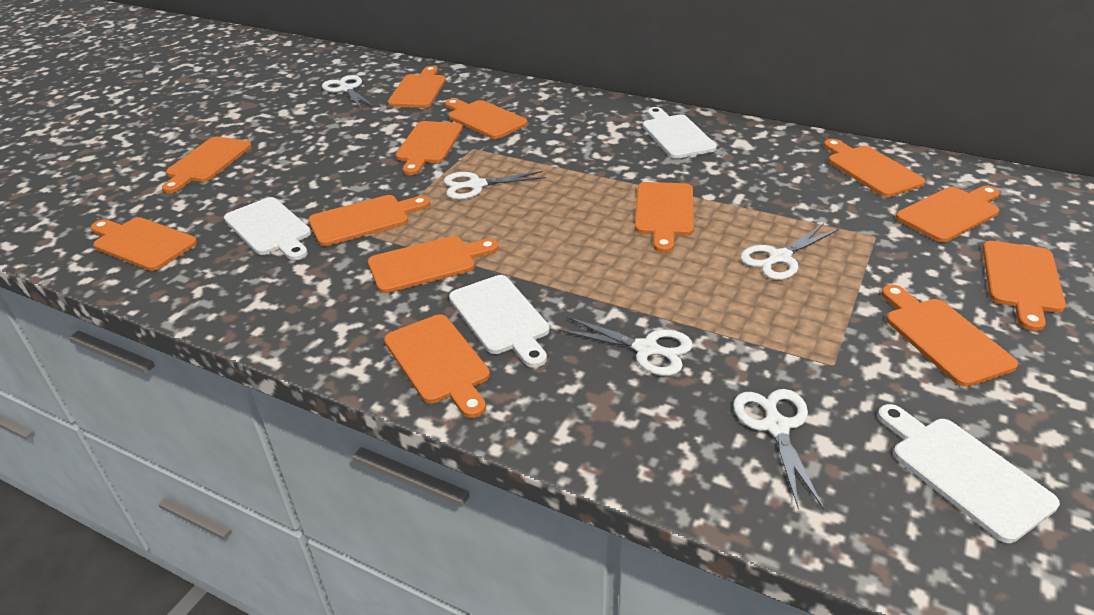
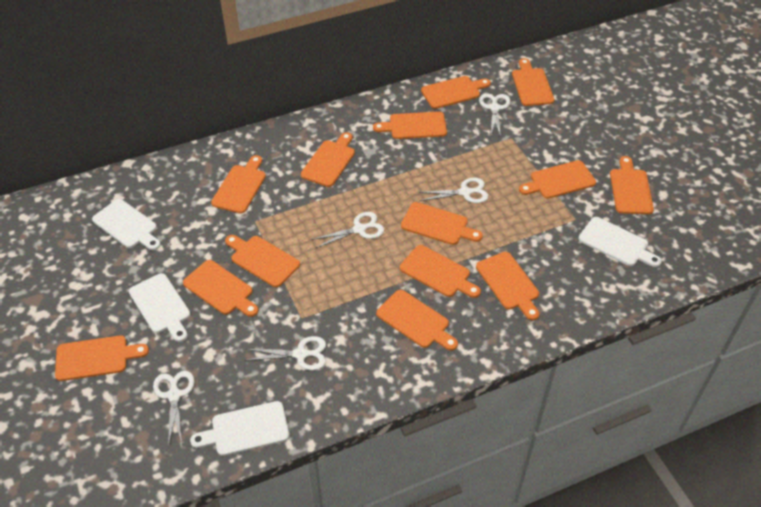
orange cutting board: [91,217,197,271] [162,137,252,193] [308,195,430,246] [368,236,499,293] [384,314,490,418] [388,66,446,108] [396,121,463,175] [445,98,528,139] [635,182,694,253] [824,139,925,197] [881,284,1018,387] [896,186,1000,242] [982,241,1066,331] = 13 -> [55,335,149,381] [183,260,258,317] [211,155,266,214] [225,235,300,287] [301,132,355,187] [373,112,447,139] [376,290,458,351] [400,245,481,298] [401,202,482,245] [421,76,491,109] [476,252,539,320] [512,58,554,106] [519,160,596,199] [610,156,654,214] = 14

